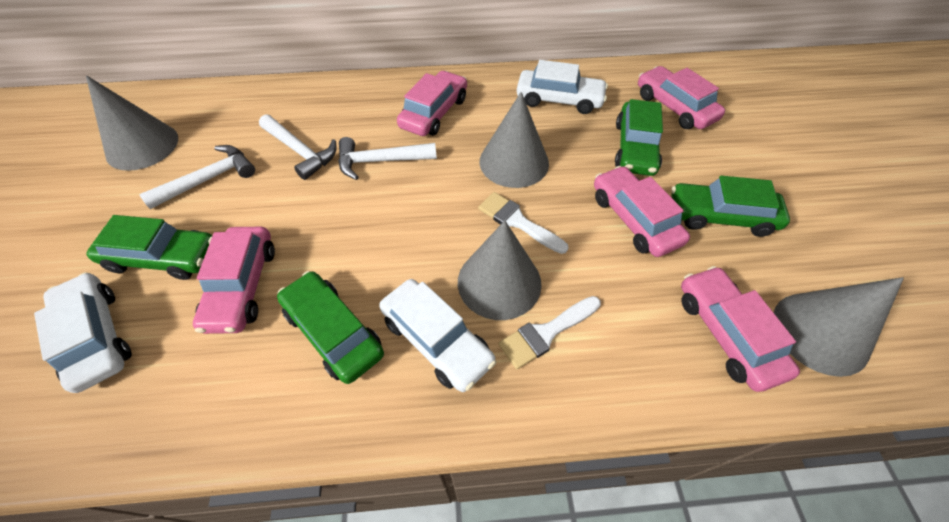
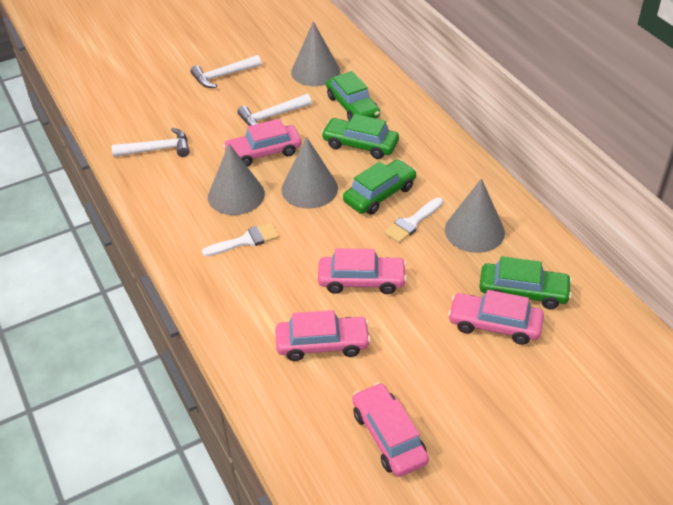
white car: [34,272,132,393] [379,279,496,392] [517,60,608,114] = 3 -> none = 0

